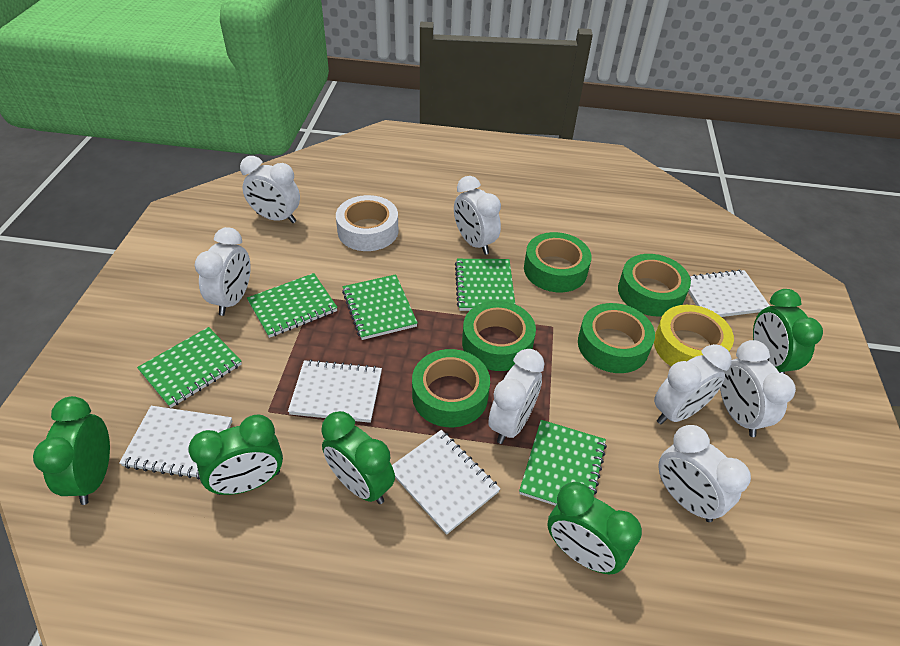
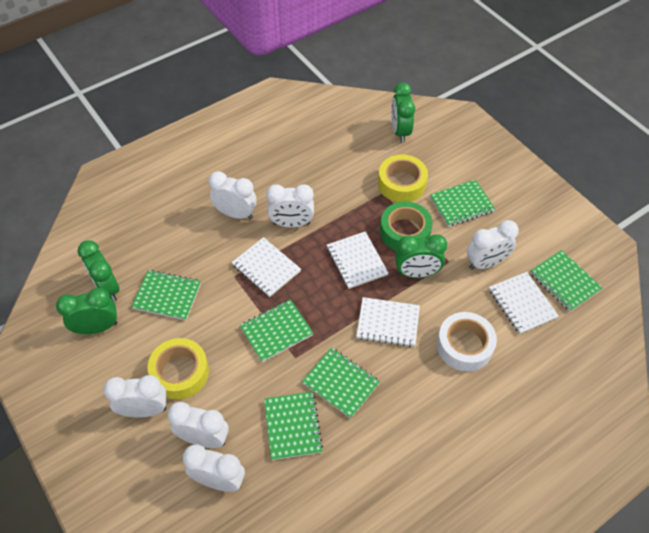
green clock: [33,396,110,505] [188,414,283,495] [322,411,395,504] [547,482,642,574] [753,289,823,374] = 5 -> [56,288,118,334] [78,240,120,302] [391,83,415,143] [395,234,447,278] = 4
green notebook: [137,327,242,408] [247,273,338,338] [342,274,418,340] [455,259,515,311] [519,420,607,506] = 5 -> [131,270,201,320] [240,299,313,362] [264,392,323,460] [302,347,380,419] [430,180,495,227] [530,250,602,312] = 6
green tape: [412,349,490,427] [462,301,536,371] [524,232,592,292] [578,303,655,373] [618,254,691,316] = 5 -> [380,201,433,251] = 1
white clock: [195,227,251,316] [240,156,300,223] [454,176,501,255] [488,349,545,444] [654,344,732,424] [658,425,751,522] [720,340,796,437] = 7 -> [104,375,167,417] [168,402,229,448] [183,444,245,492] [209,171,257,219] [266,184,314,228] [467,220,519,270] = 6
yellow tape: [654,305,734,367] = 1 -> [148,338,209,400] [378,154,428,202] = 2

